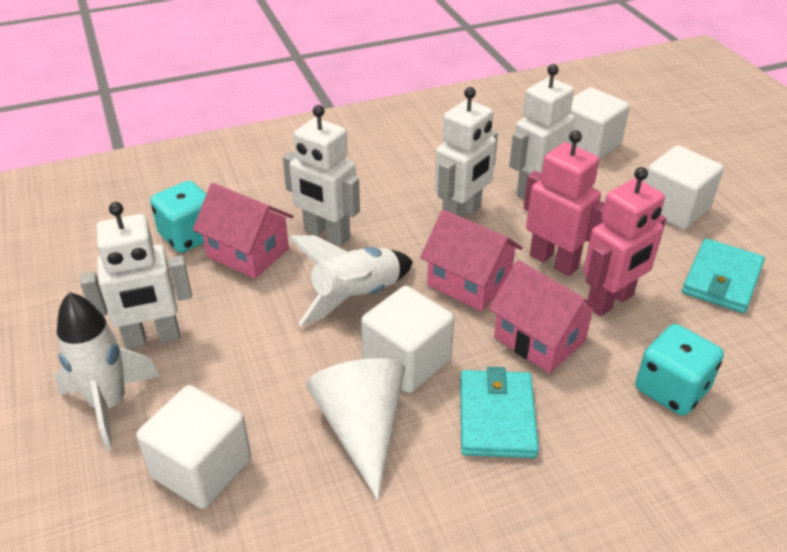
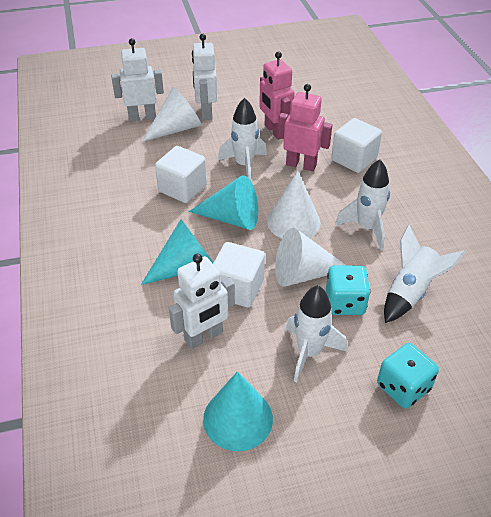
pink house: [193,183,294,279] [420,210,523,311] [488,260,601,373] = 3 -> none = 0
turquoise cone: none = 0 -> [141,219,214,285] [189,175,258,230] [203,371,273,451] = 3
turquoise wallet: [460,367,539,458] [682,238,765,313] = 2 -> none = 0
white cone: [306,358,405,500] = 1 -> [142,88,201,142] [267,171,321,239] [275,228,345,287] = 3
white cube: [136,385,251,509] [361,286,454,393] [570,87,630,160] [645,146,724,229] = 4 -> [155,146,207,203] [213,242,265,308] [331,118,382,173] = 3
white robot: [80,202,192,349] [283,105,360,246] [434,87,498,218] [509,64,575,199] = 4 -> [111,38,164,122] [169,254,235,349] [192,34,217,120] = 3
white rocket: [55,292,160,451] [289,235,413,326] = 2 -> [218,98,267,181] [286,285,347,382] [335,159,390,250] [384,224,465,323] = 4

